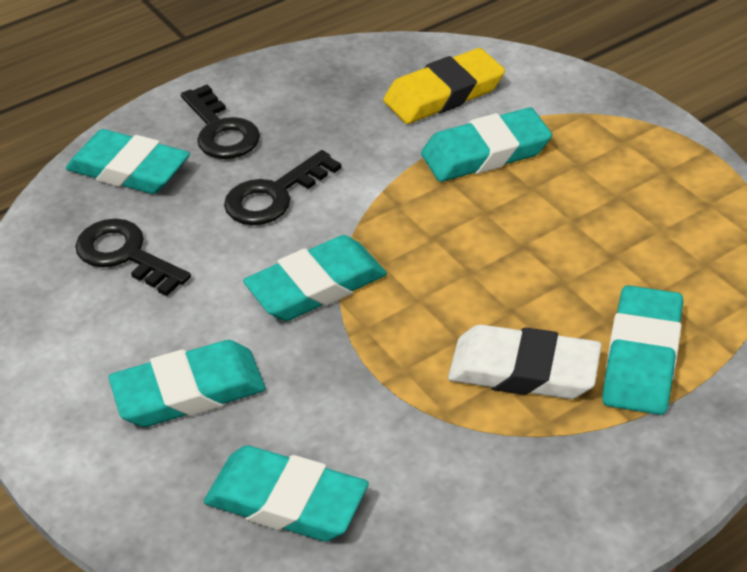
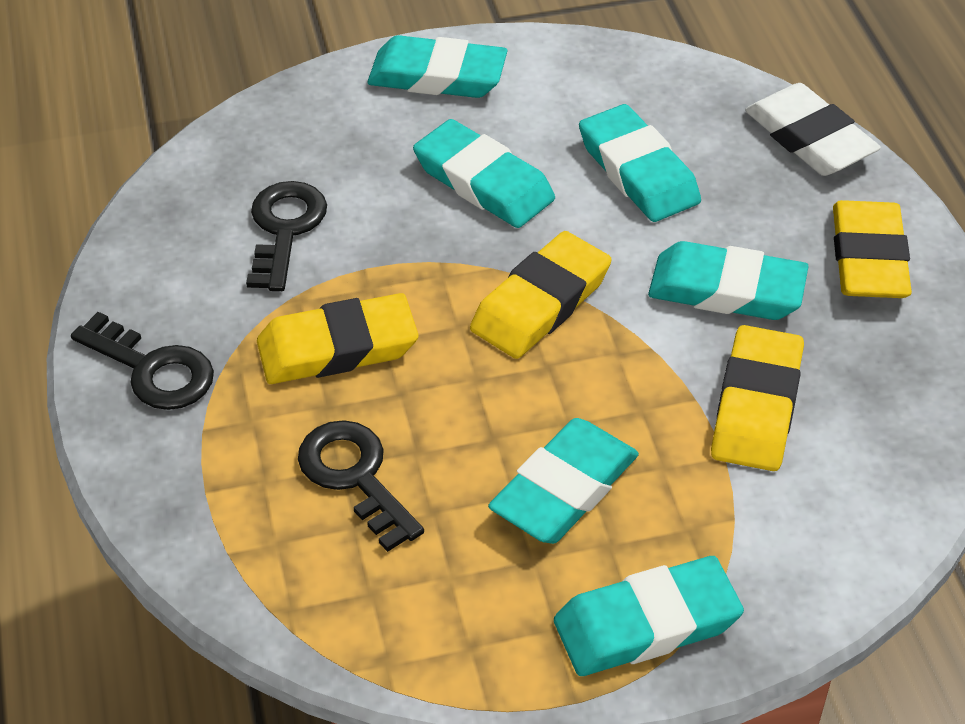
yellow eraser: [383,48,505,124] = 1 -> [257,293,418,384] [470,231,612,359] [711,325,804,471] [833,200,912,298] = 4

